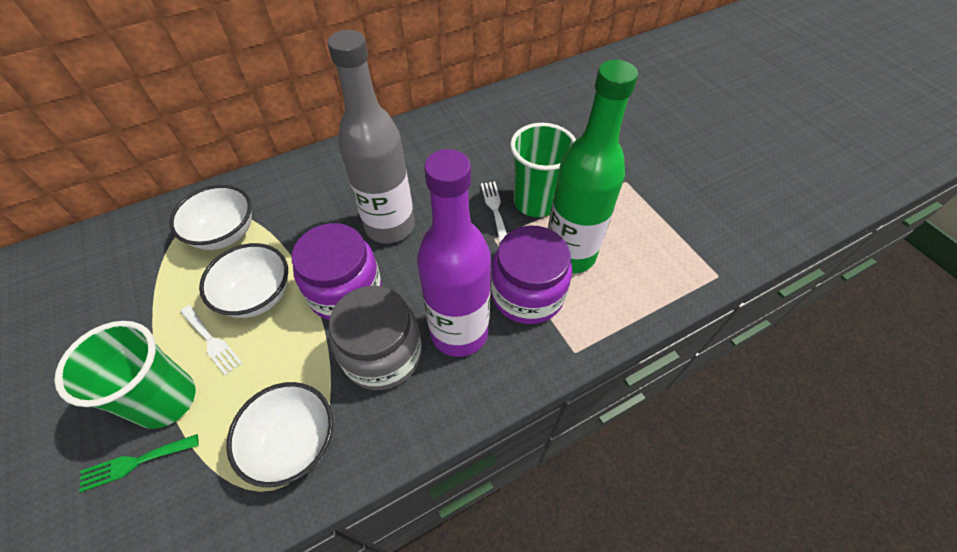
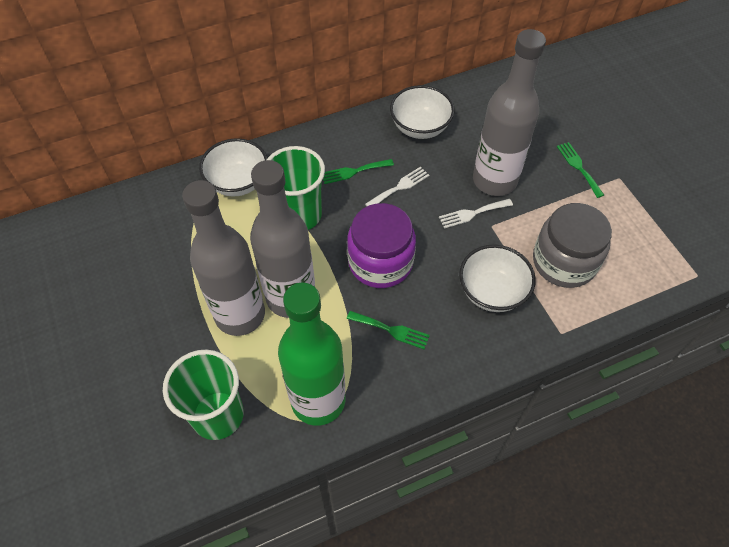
green fork: [79,434,199,492] = 1 -> [323,159,394,184] [347,311,430,350] [557,142,604,198] = 3
grey bottle: [327,30,415,244] = 1 -> [182,180,265,336] [250,160,315,318] [473,29,546,196] = 3
purple bottle: [417,149,491,357] = 1 -> none = 0
purple jar: [292,223,382,320] [491,226,572,324] = 2 -> [347,203,416,288] = 1

